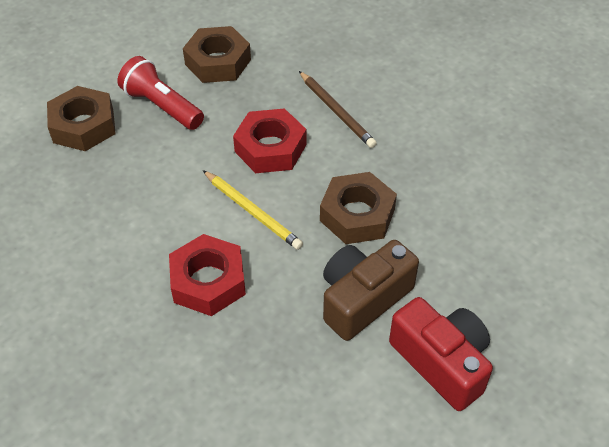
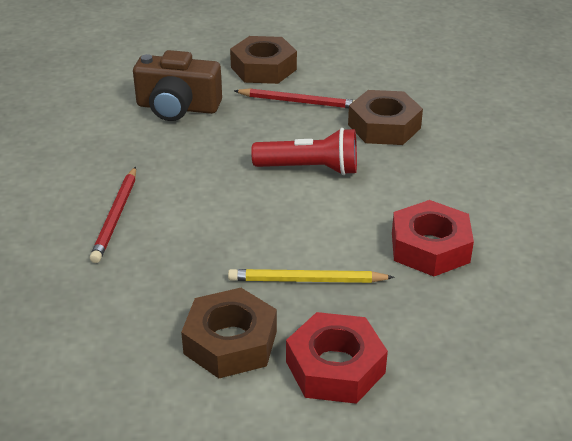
brown pencil: [299,71,377,148] = 1 -> none = 0
red camera: [389,297,493,411] = 1 -> none = 0
red pencil: none = 0 -> [90,167,136,263] [234,88,355,109] = 2

